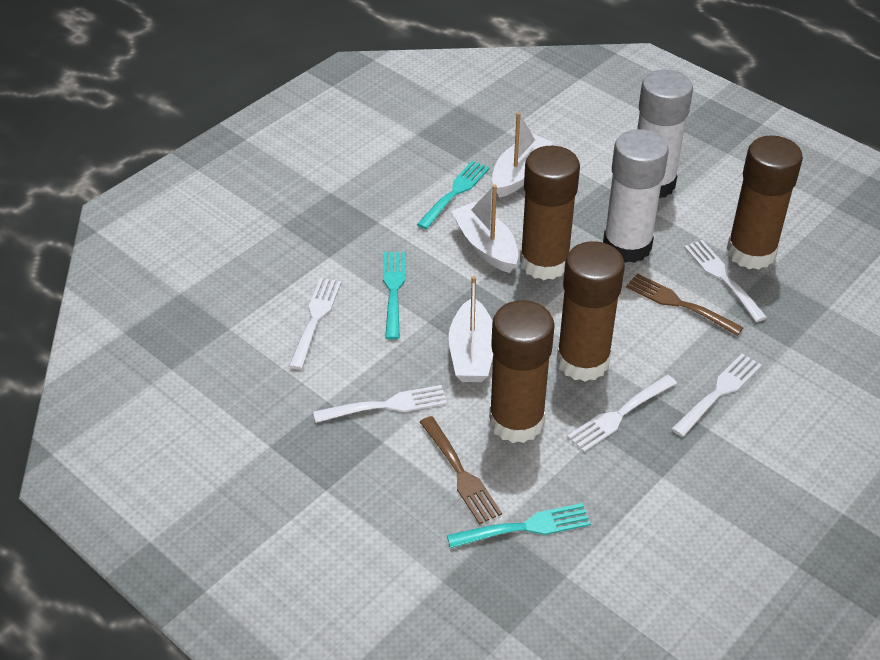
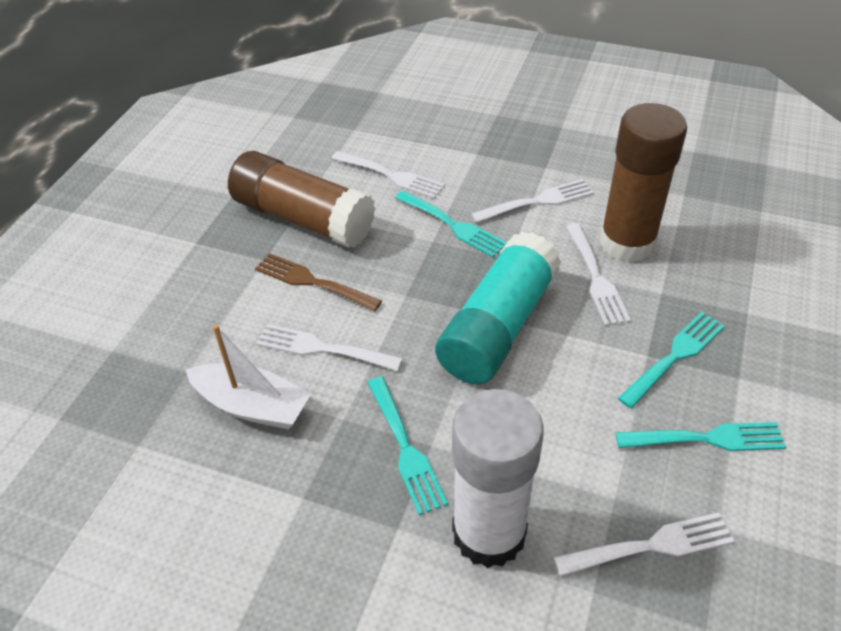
brown fork: [420,416,502,524] [626,274,744,336] = 2 -> [255,253,382,311] = 1
brown glue stick: [489,300,555,443] [520,146,580,280] [556,241,625,382] [727,136,803,269] = 4 -> [228,151,375,248] [599,103,687,263] = 2
turquoise fork: [383,252,406,340] [417,161,490,229] [447,503,591,548] = 3 -> [367,377,448,515] [395,191,507,257] [616,422,786,451] [618,312,725,408] = 4
turquoise glue stick: none = 0 -> [435,232,561,385] = 1
white boat: [449,276,493,382] [451,185,519,273] [492,112,553,198] = 3 -> [186,324,312,429] = 1
white glue stick: [603,129,669,263] [637,70,693,198] = 2 -> [452,389,544,568] = 1

